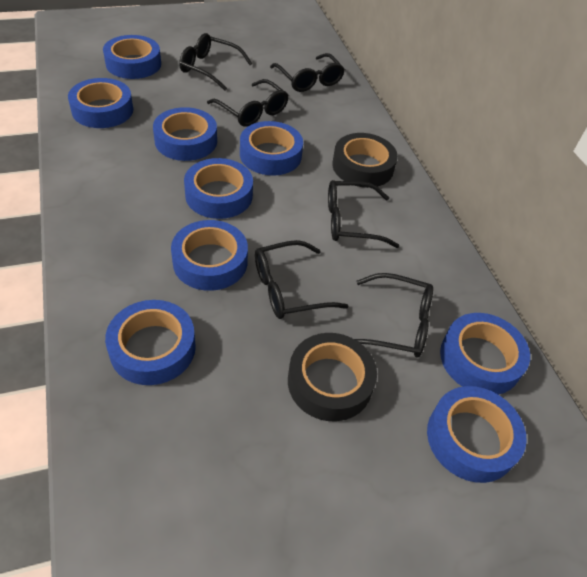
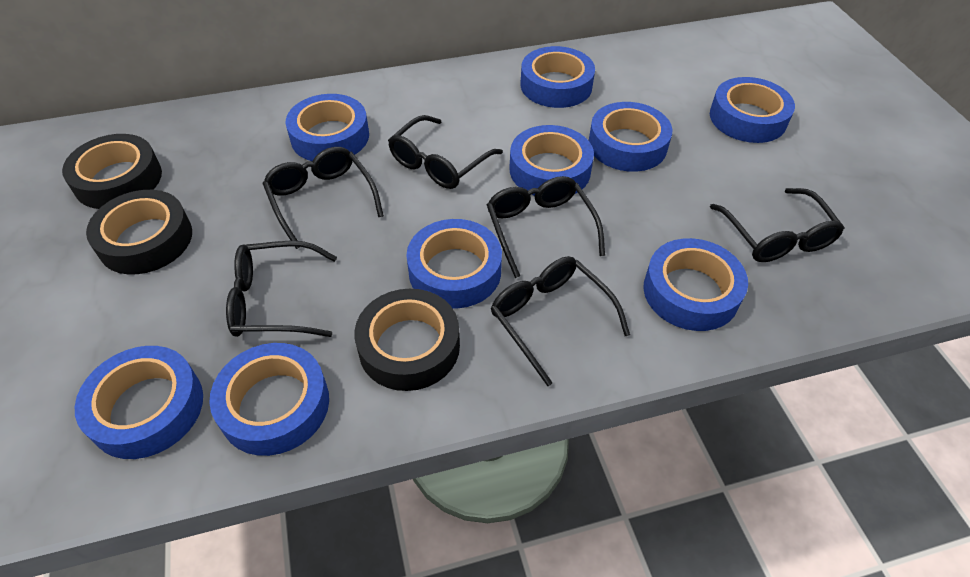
black tape: [288,333,377,421] [332,133,398,188] = 2 -> [62,134,162,209] [86,190,192,274] [355,289,460,391] = 3

